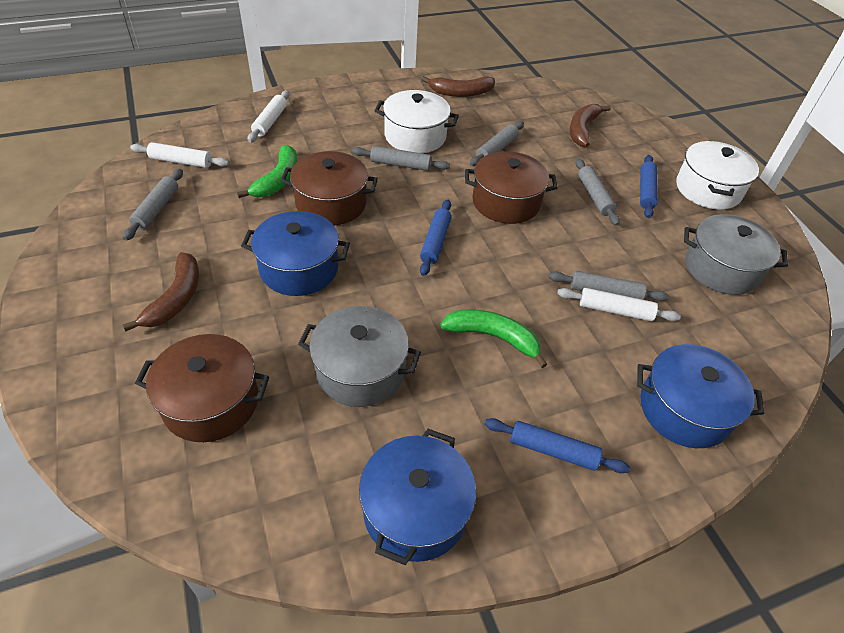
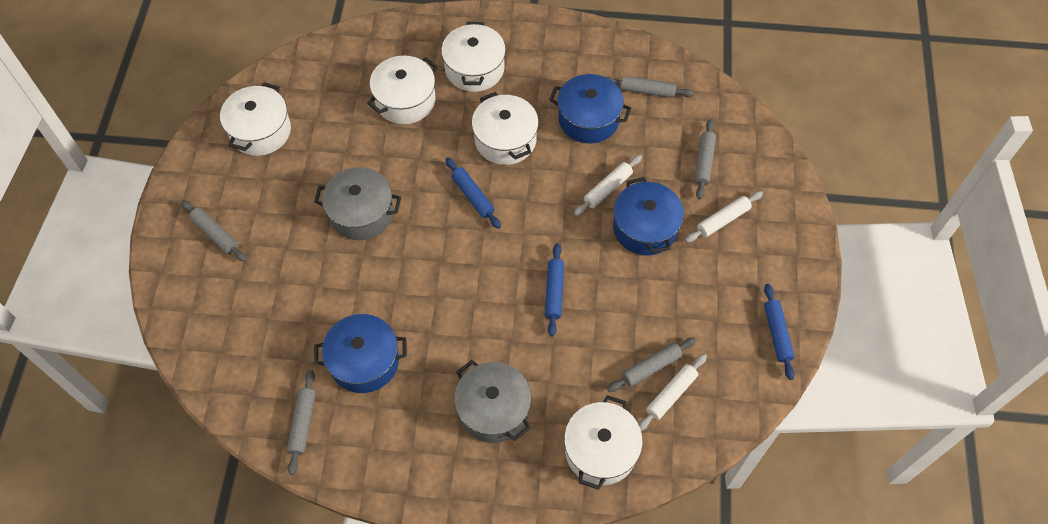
brown banana: [123,252,199,331] [421,76,495,97] [570,104,611,147] = 3 -> none = 0
brown pot: [135,334,269,442] [280,151,378,225] [465,151,557,224] = 3 -> none = 0
green banana: [237,145,297,198] [440,309,548,368] = 2 -> none = 0
white pot: [374,90,459,153] [676,141,759,210] = 2 -> [220,82,291,156] [367,56,438,124] [441,22,506,92] [472,92,539,165] [564,395,643,490] = 5

